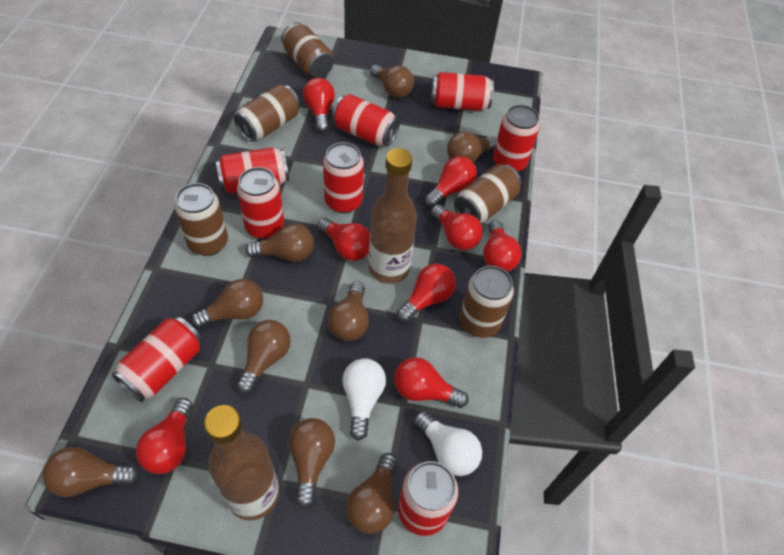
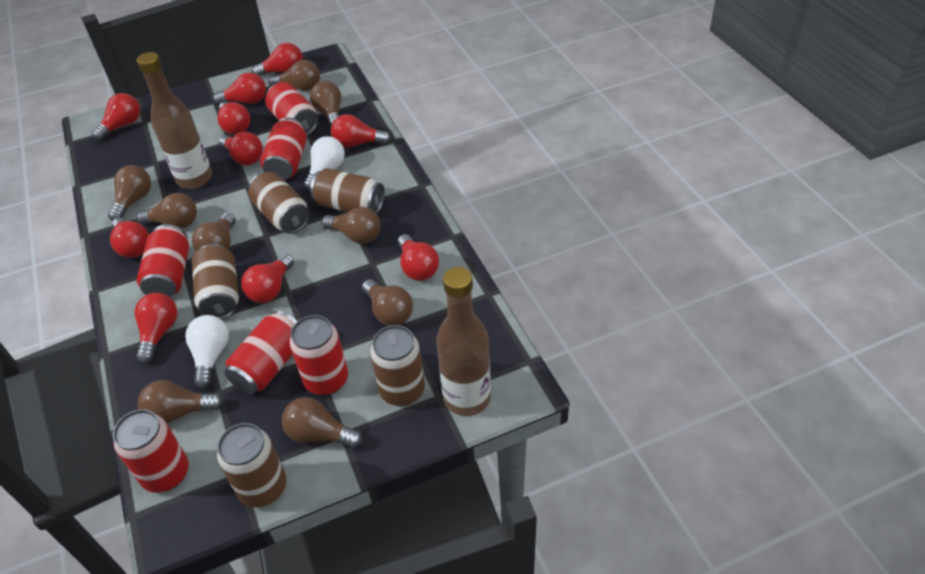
red can: [112,316,202,402] [216,147,289,194] [237,167,284,239] [323,142,364,213] [332,94,400,147] [398,461,459,536] [431,72,494,111] [493,105,540,172] = 8 -> [113,409,189,493] [137,224,189,297] [224,311,297,394] [260,117,307,180] [265,82,318,136] [289,315,348,395] = 6
red light bulb: [136,398,193,474] [303,78,335,132] [317,218,370,261] [394,357,469,408] [397,263,456,322] [425,156,477,207] [431,204,483,250] [483,220,522,272] = 8 -> [92,93,140,141] [110,217,149,258] [135,293,178,364] [213,73,266,105] [217,102,250,135] [219,132,263,165] [241,254,294,303] [251,43,303,76] [331,114,391,148] [398,234,439,281] = 10

